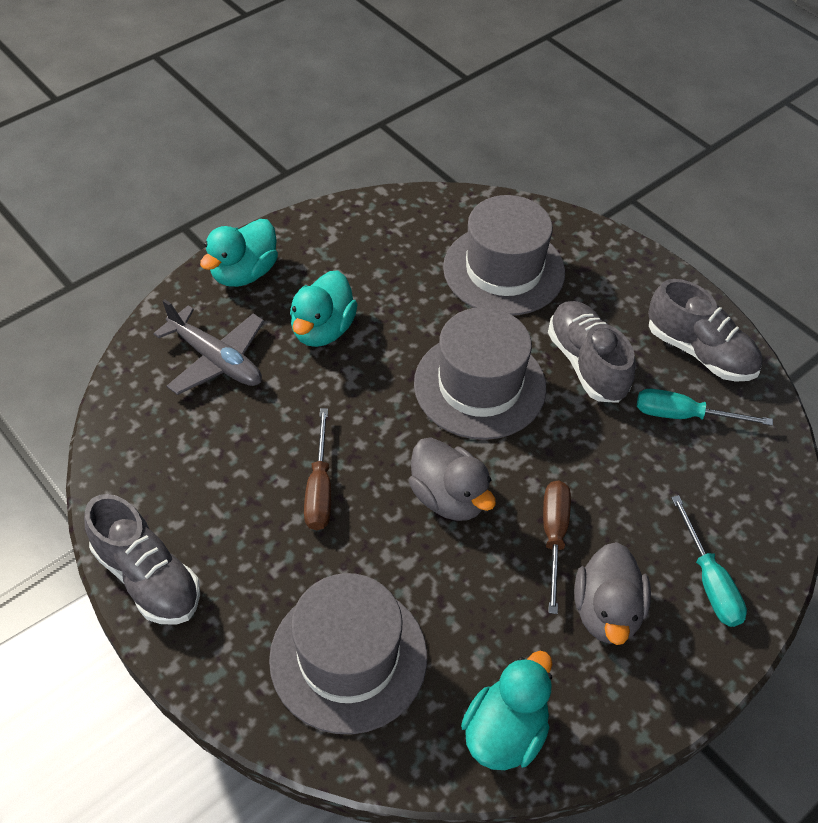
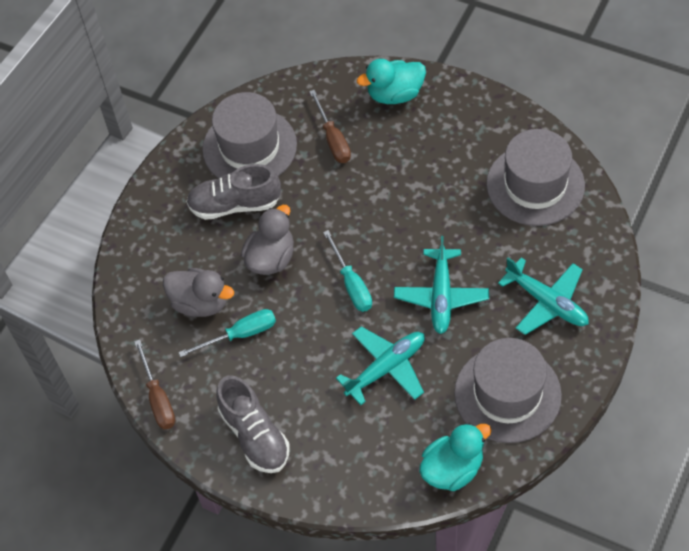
grey plane: [153,299,264,395] = 1 -> none = 0
grey shoe: [84,494,200,625] [548,301,635,403] [648,279,762,382] = 3 -> [186,164,281,220] [216,375,290,473] = 2
turquoise duck: [200,219,278,287] [290,270,358,347] [461,651,552,770] = 3 -> [357,59,426,104] [419,423,491,491] = 2
turquoise plane: none = 0 -> [336,326,425,405] [394,236,489,334] [498,257,589,335] = 3

